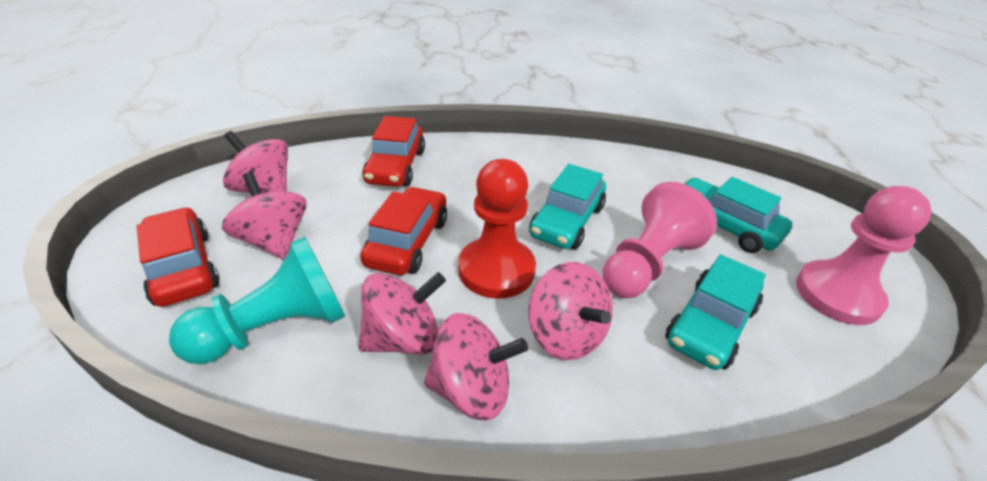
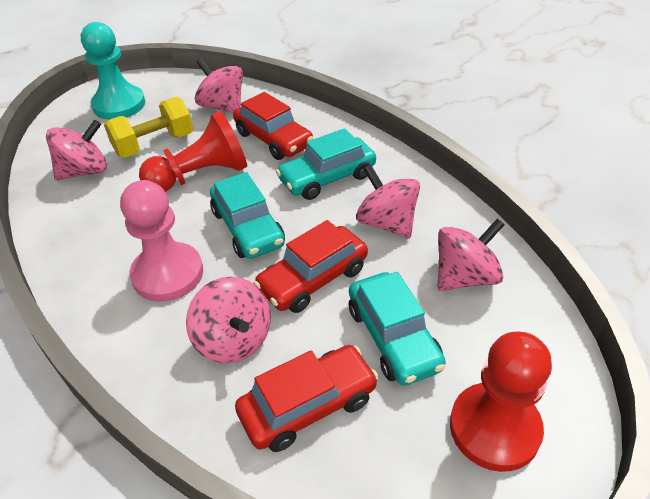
pink pawn: [602,182,717,298] [796,186,932,325] = 2 -> [120,180,203,302] = 1
red pawn: [458,159,536,299] = 1 -> [139,111,247,192] [450,332,552,472] = 2
yellow dumbbell: none = 0 -> [104,97,193,158] = 1

